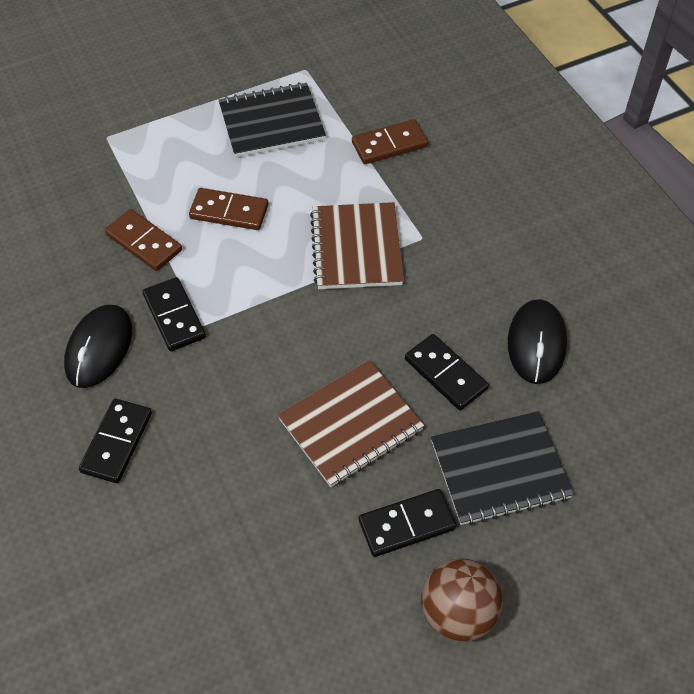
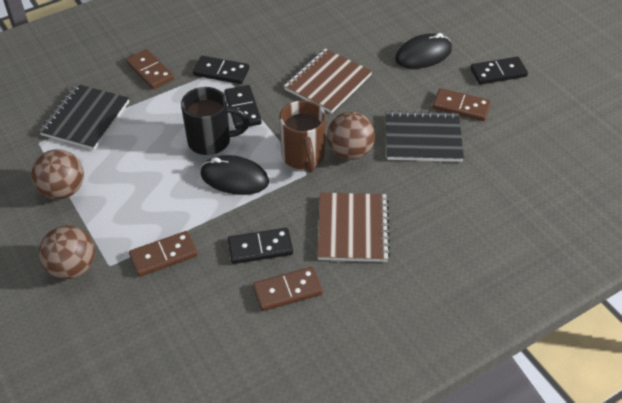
black mug: none = 0 -> [181,87,250,155] = 1
brown ball: [421,559,503,642] = 1 -> [32,149,84,199] [39,225,95,279] [327,112,375,160] = 3
brown domino: [105,209,182,271] [189,188,269,230] [352,119,428,164] = 3 -> [126,49,174,89] [129,231,198,277] [253,267,323,311] [433,88,491,121] = 4
brown mug: none = 0 -> [279,100,326,173] = 1

